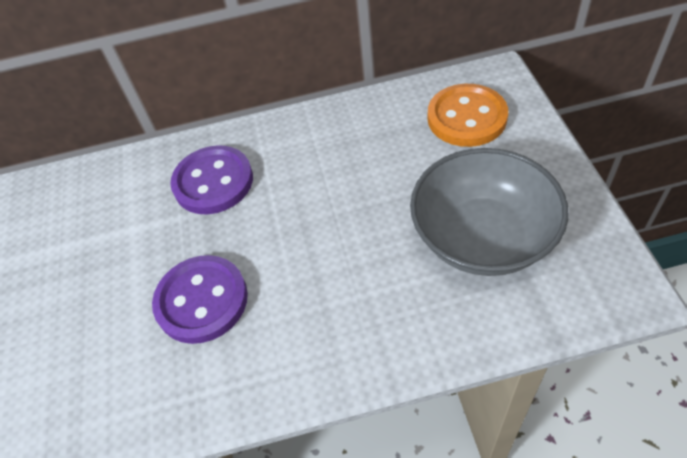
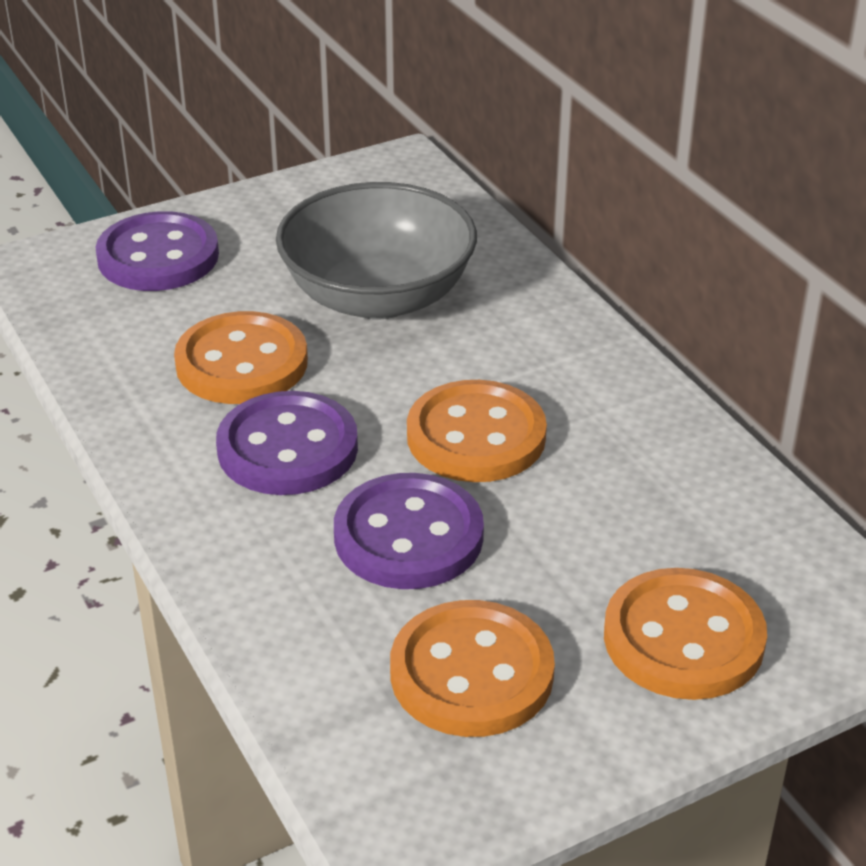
orange button: [428,84,508,147] = 1 -> [174,311,308,404] [390,600,555,737] [407,380,547,482] [604,568,767,700] = 4
purple button: [152,255,248,344] [170,145,253,214] = 2 -> [96,211,219,291] [216,391,358,495] [334,473,484,589] = 3

